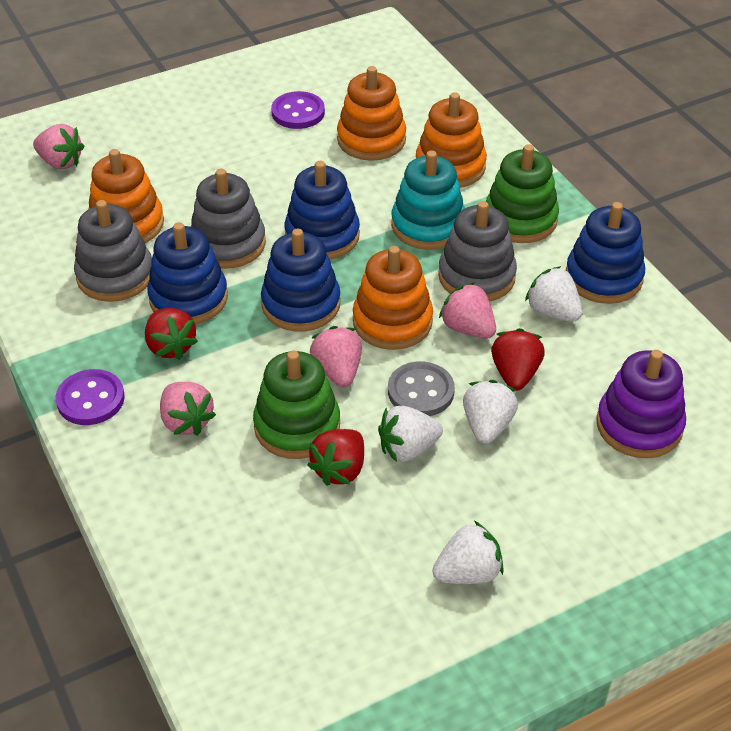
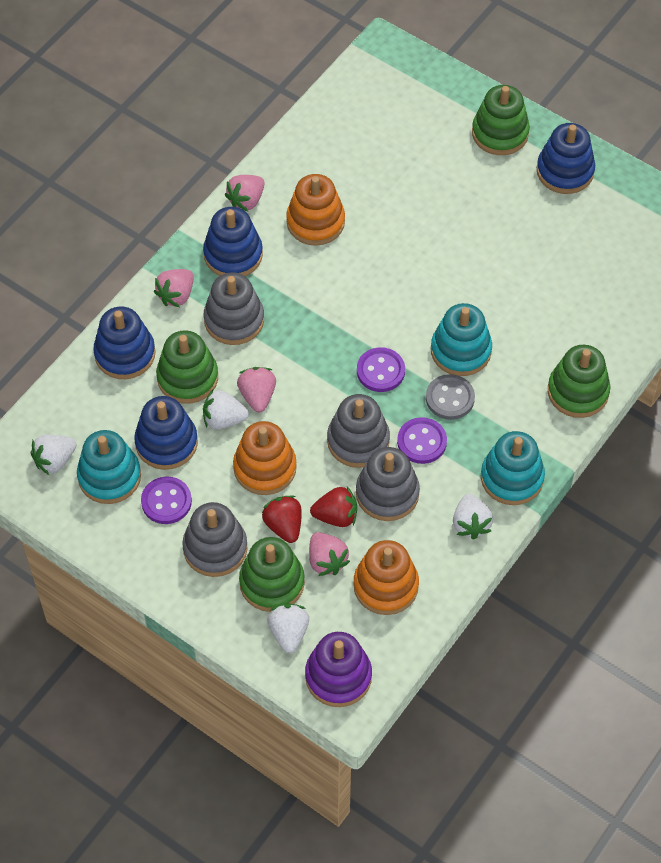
green stacking toy: [253,350,340,459] [486,144,559,243] = 2 -> [156,330,218,404] [239,537,305,612] [472,85,530,155] [548,345,611,418] = 4
grey stacking toy: [74,200,152,302] [191,169,266,269] [438,201,517,302] = 3 -> [182,502,248,577] [204,272,264,345] [327,394,390,468] [356,447,420,521] = 4
orange stacking toy: [89,149,164,243] [337,66,406,161] [353,246,433,350] [416,92,487,188] = 4 -> [233,421,297,495] [286,174,345,246] [353,540,419,615] = 3
purple button: [55,369,125,425] [271,91,325,129] = 2 -> [141,477,192,524] [357,347,405,392] [397,417,447,464] = 3
red strawberry: [145,308,198,360] [307,429,364,486] [491,328,545,391] = 3 -> [262,495,302,543] [310,486,357,527] = 2
turquoise stacking toy: [391,150,465,250] = 1 -> [77,430,141,504] [431,303,492,376] [481,431,545,505] = 3

